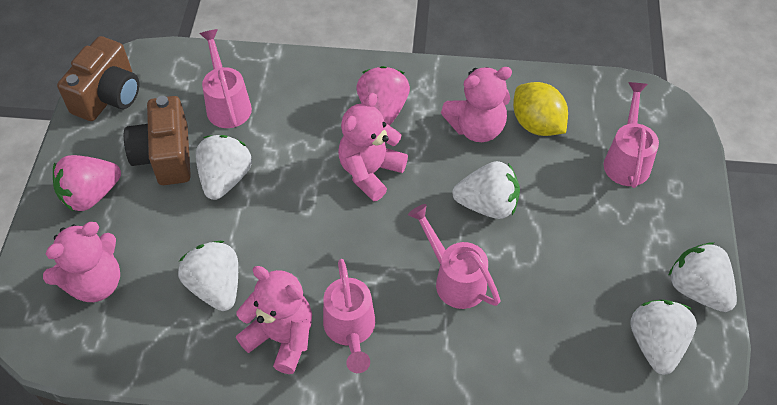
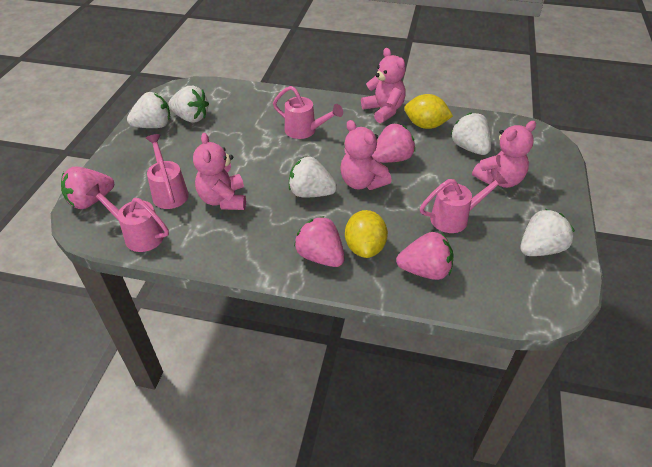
brown camera: [57,36,139,121] [124,96,191,185] = 2 -> none = 0
pink strawberry: [53,155,121,211] [356,66,410,126] = 2 -> [61,166,114,209] [294,216,345,267] [372,124,415,163] [396,232,454,280] = 4
yellow lemon: [513,82,568,136] = 1 -> [345,210,388,258] [404,94,453,129] = 2

